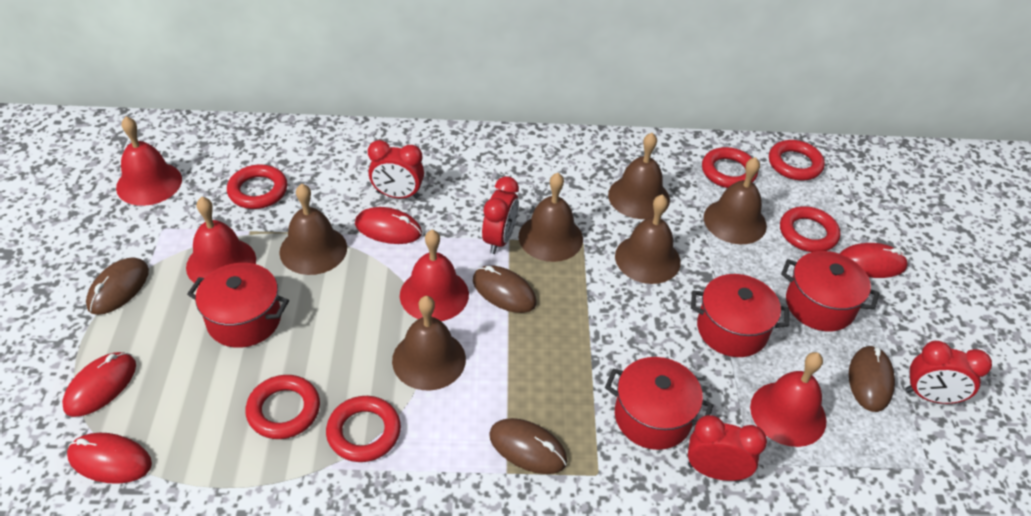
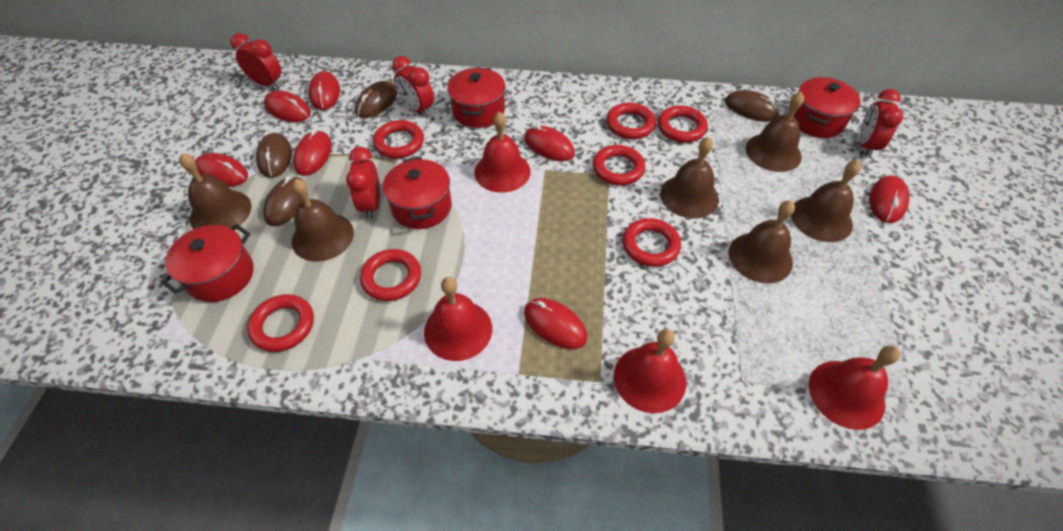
red mouse: [62,352,136,417] [67,433,152,484] [355,207,422,244] [840,243,908,278] = 4 -> [195,153,248,187] [264,90,311,122] [293,129,332,176] [308,71,340,110] [524,125,575,161] [524,298,587,349] [869,175,909,223] = 7
red ring: [227,165,288,209] [246,375,320,439] [326,396,401,462] [702,147,758,188] [769,140,825,181] [780,206,840,252] = 6 -> [247,294,314,352] [360,249,421,301] [373,120,424,158] [593,145,645,186] [606,103,656,139] [622,218,681,267] [658,106,708,143] = 7

